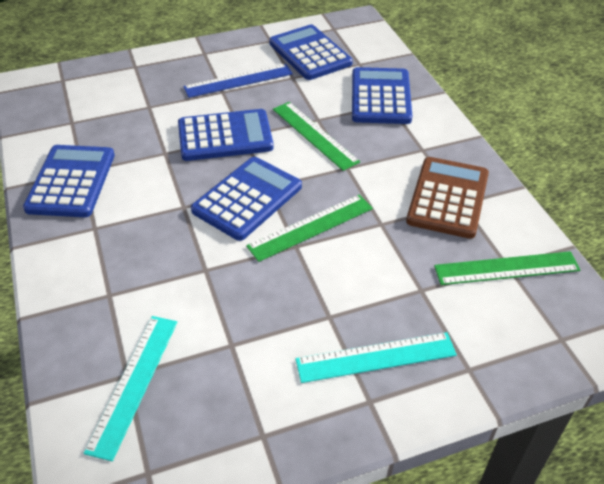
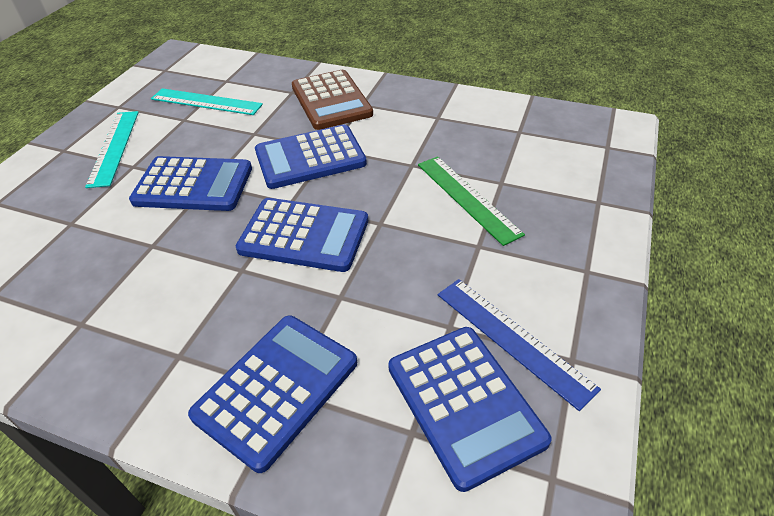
green ruler: [246,195,373,262] [273,102,360,171] [434,251,580,285] = 3 -> [418,156,525,246] = 1

